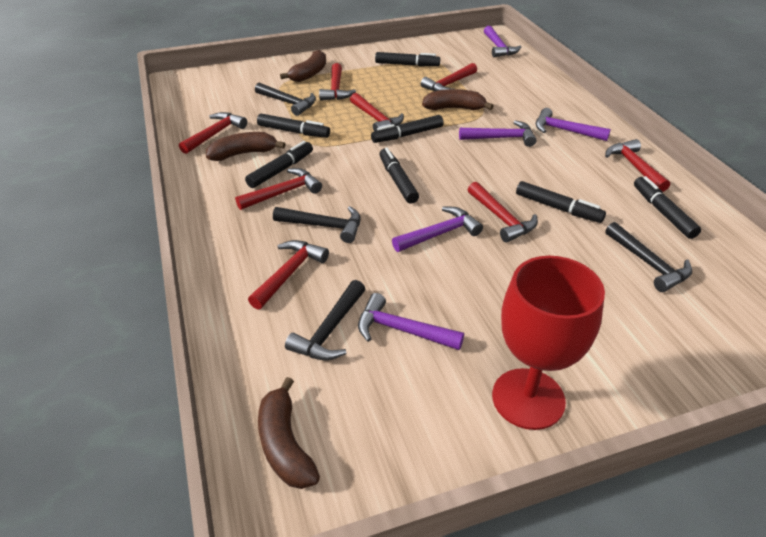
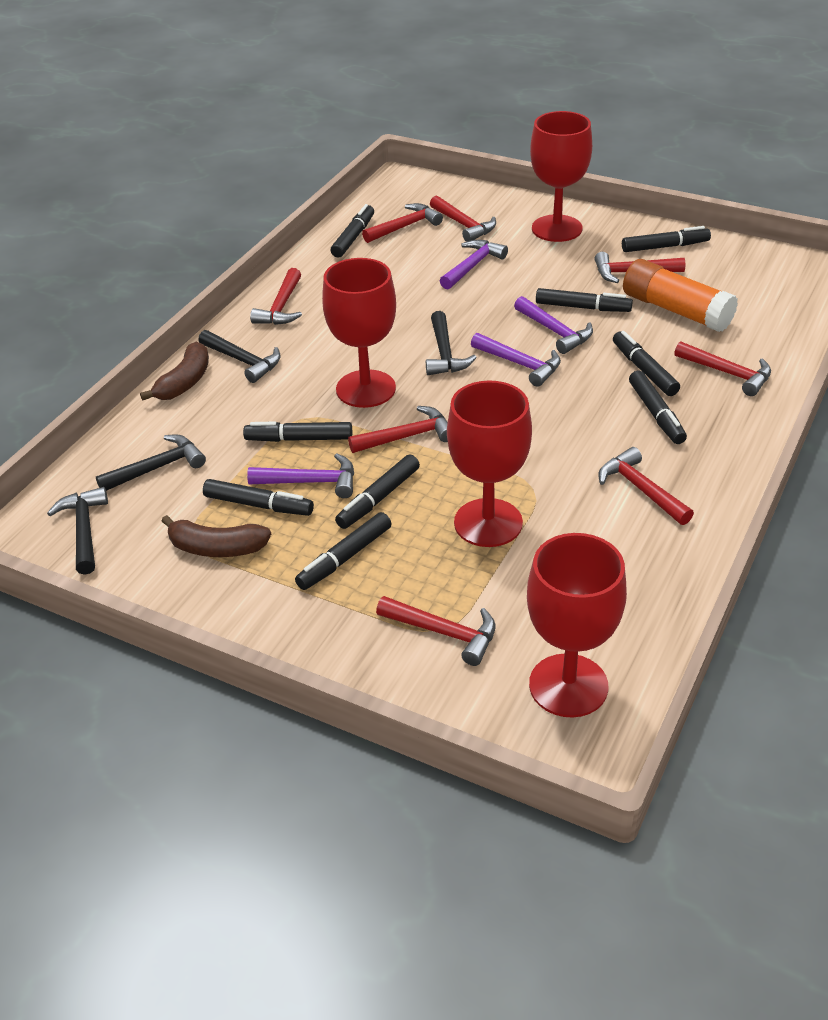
black marker: [245,141,313,188] [257,114,330,138] [371,115,444,143] [375,52,440,66] [379,148,419,203] [516,181,606,223] [634,176,701,239] = 7 -> [203,479,314,516] [243,422,352,442] [295,512,391,590] [331,204,374,257] [335,454,420,529] [536,288,633,312] [613,331,680,396] [622,226,711,252] [629,370,687,444] = 9
brown banana: [206,132,285,161] [258,377,320,489] [280,50,326,82] [422,89,494,110] = 4 -> [140,341,209,400] [161,515,271,557] = 2
orange glue stick: none = 0 -> [623,259,738,332] = 1
purple hammer: [358,293,464,350] [392,207,483,252] [459,120,536,147] [484,26,521,57] [536,108,611,141] = 5 -> [247,453,354,498] [440,240,508,290] [471,333,561,387] [514,296,593,354] = 4
red goblet: [492,256,605,430] = 1 -> [322,258,396,408] [447,380,532,547] [527,533,627,718] [530,111,592,242] = 4

